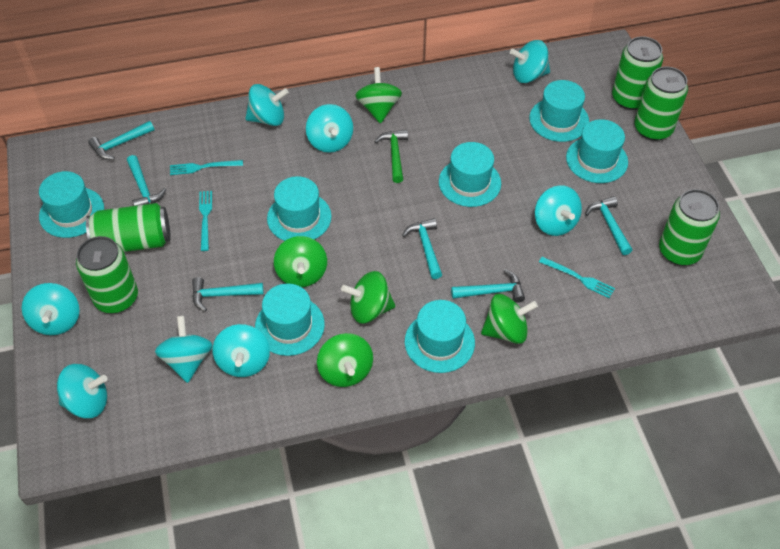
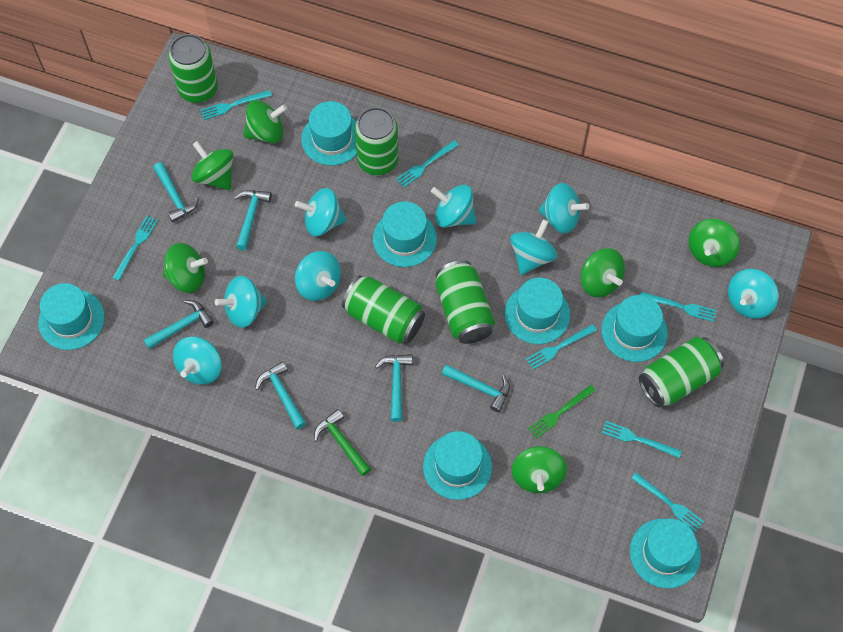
green fork: none = 0 -> [528,385,596,439] = 1
green spinning top: [274,236,327,287] [317,333,373,387] [341,271,395,324] [355,67,402,124] [481,294,538,344] = 5 -> [163,243,208,293] [191,141,233,190] [243,100,287,143] [512,446,567,493] [581,248,625,297] [689,219,740,267] = 6
turquoise fork: [170,160,243,175] [199,191,212,251] [539,257,615,298] = 3 -> [113,216,158,281] [200,90,272,120] [396,140,459,188] [526,324,597,369] [602,421,682,458] [631,473,704,532] [640,292,717,322] = 7

